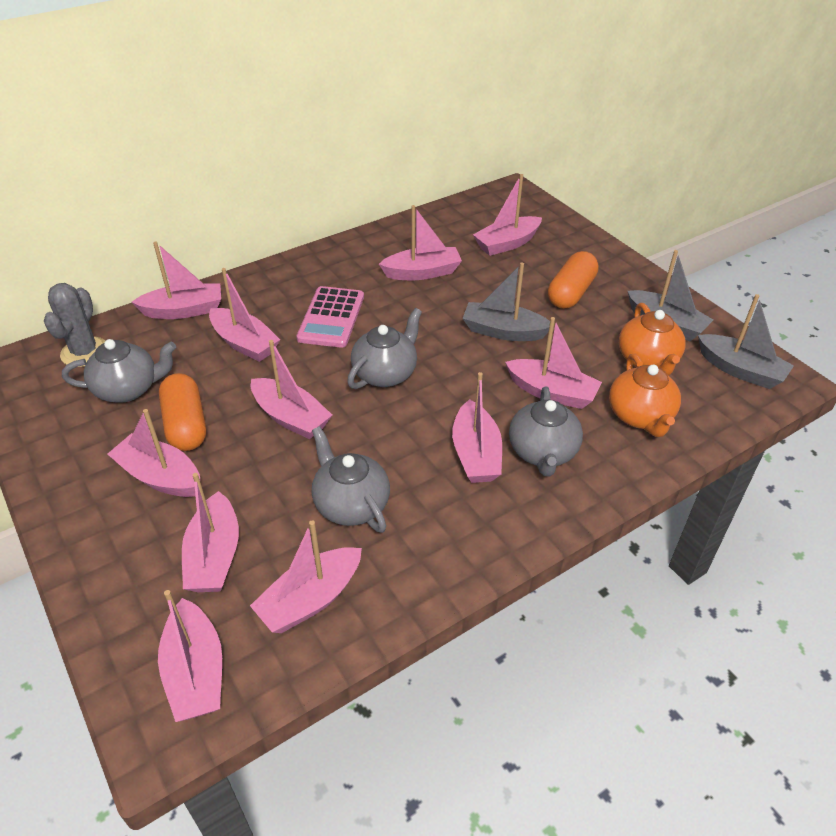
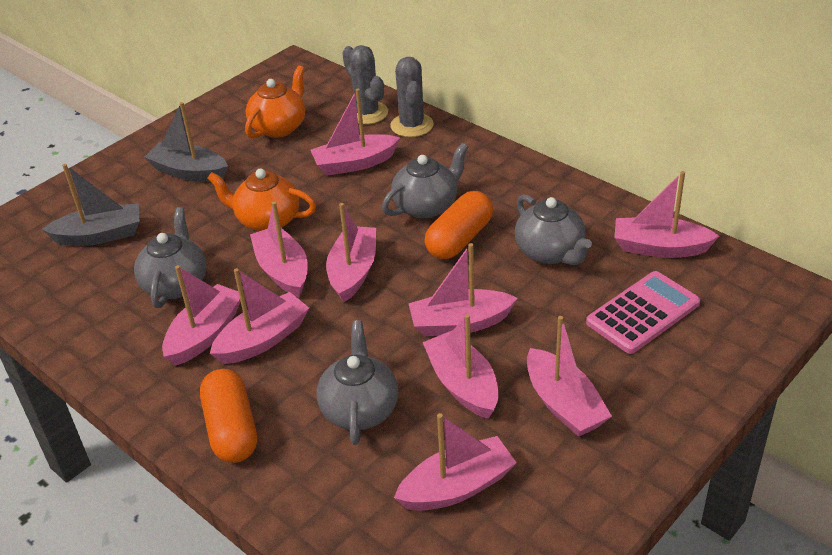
grey boat: [463,263,550,341] [628,250,713,341] [698,294,794,389] = 3 -> [42,164,139,246] [144,102,228,182] = 2
grey cactus: [44,283,105,367] = 1 -> [342,45,388,125] [390,57,434,137] = 2
pink boat: [108,409,200,497] [132,241,221,319] [158,590,222,722] [182,473,239,592] [209,268,280,362] [250,520,362,633] [251,340,332,439] [379,205,462,280] [452,372,502,483] [473,174,542,256] [505,317,602,409] = 11 -> [162,265,241,366] [210,268,309,364] [250,201,308,298] [311,89,400,175] [326,203,376,302] [394,413,517,511] [409,243,517,337] [423,314,498,419] [527,316,612,437] [614,171,719,258] = 10

